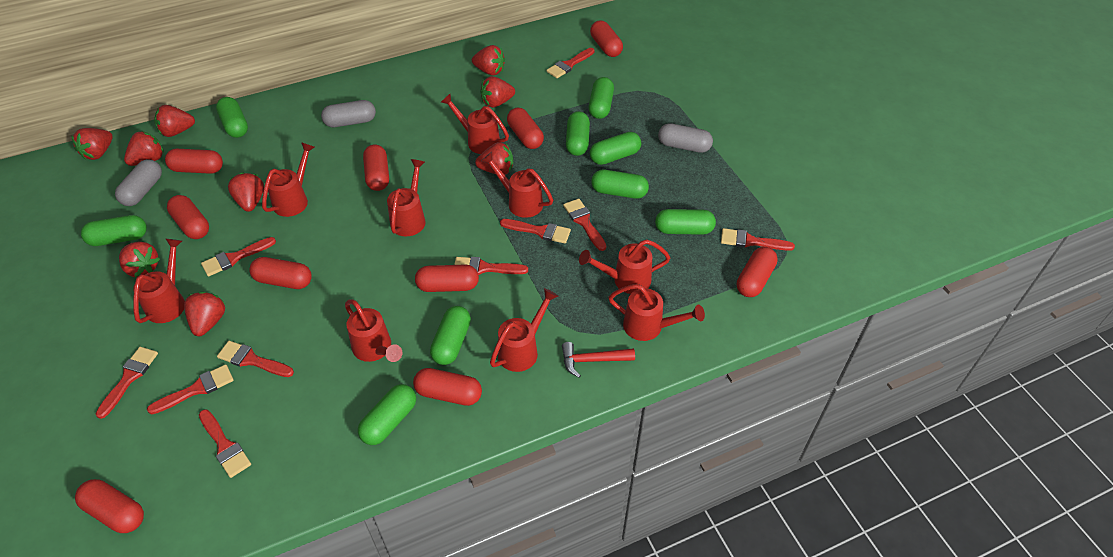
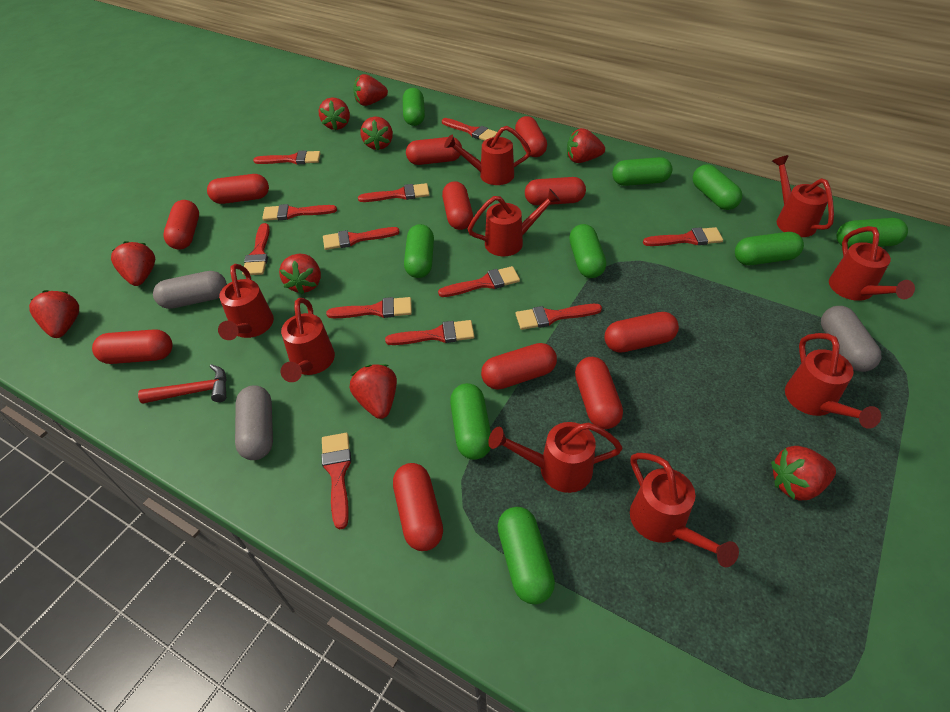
red brush: [96,347,158,419] [147,364,234,414] [199,409,251,478] [201,237,276,277] [217,341,294,377] [454,257,528,275] [500,219,571,244] [546,48,595,78] [563,199,607,251] [721,228,795,251] = 10 -> [242,223,270,276] [253,150,321,164] [262,204,337,221] [321,433,351,530] [323,227,400,250] [326,297,412,318] [358,183,430,202] [385,320,474,345] [438,266,520,297] [442,118,497,141] [516,304,602,330] [643,227,723,246] = 12
red capsule: [75,479,144,533] [165,149,223,174] [167,195,209,239] [249,257,312,289] [363,145,389,191] [413,368,482,406] [415,265,479,292] [507,108,544,149] [590,20,623,57] [737,247,778,297] = 10 -> [92,329,173,364] [163,200,199,249] [207,174,269,204] [393,463,443,551] [406,137,462,165] [442,181,473,230] [481,343,557,390] [515,116,547,157] [525,177,586,205] [575,357,623,429] [604,312,679,353] = 11

